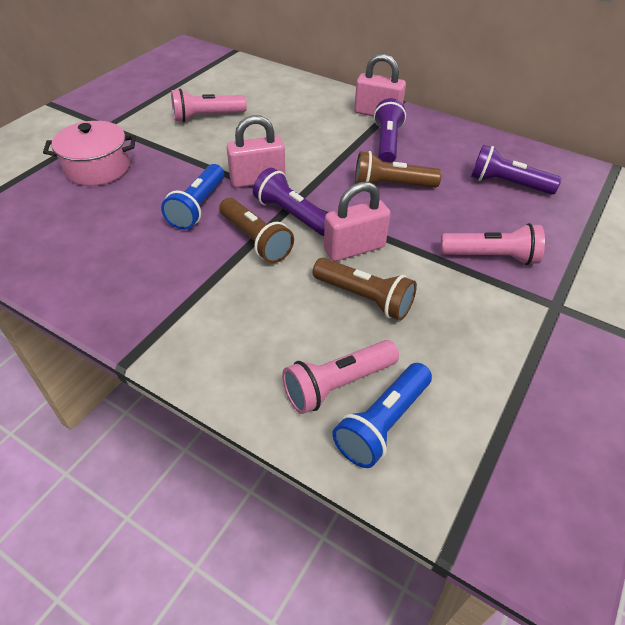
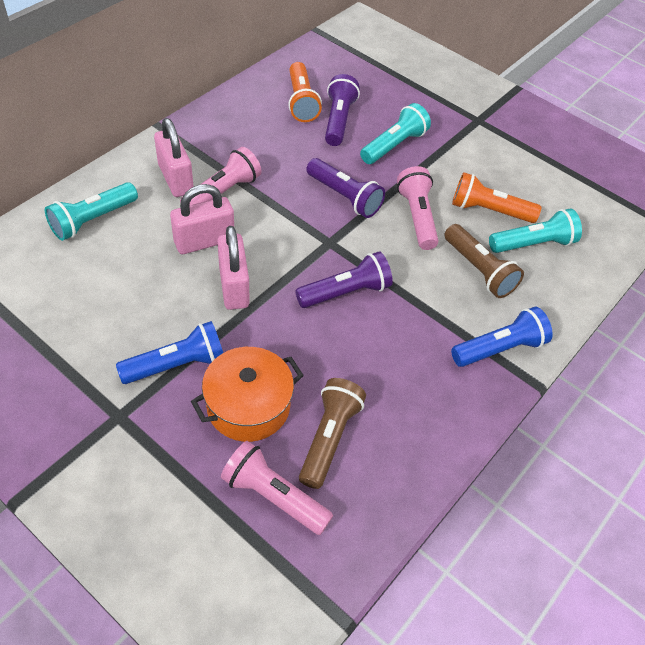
brown flashlight: [219,198,294,263] [313,258,417,321] [355,151,442,188] = 3 -> [299,378,366,489] [444,224,524,298] = 2
orange flashlight: none = 0 -> [288,62,322,122] [452,172,541,223] = 2
orange pot: none = 0 -> [191,347,304,442] = 1
pink pot: [43,121,136,186] = 1 -> none = 0
turquoise flashlight: none = 0 -> [45,182,138,241] [360,103,431,164] [489,209,582,253] = 3

